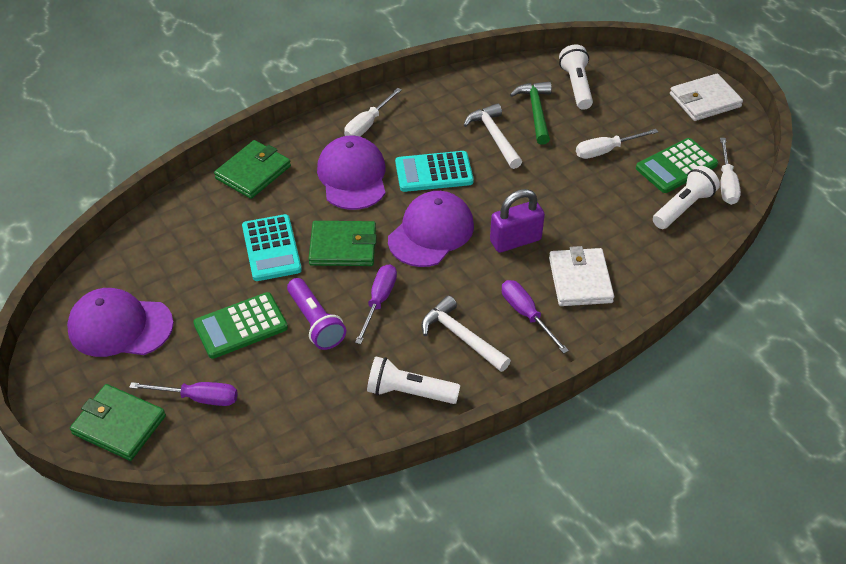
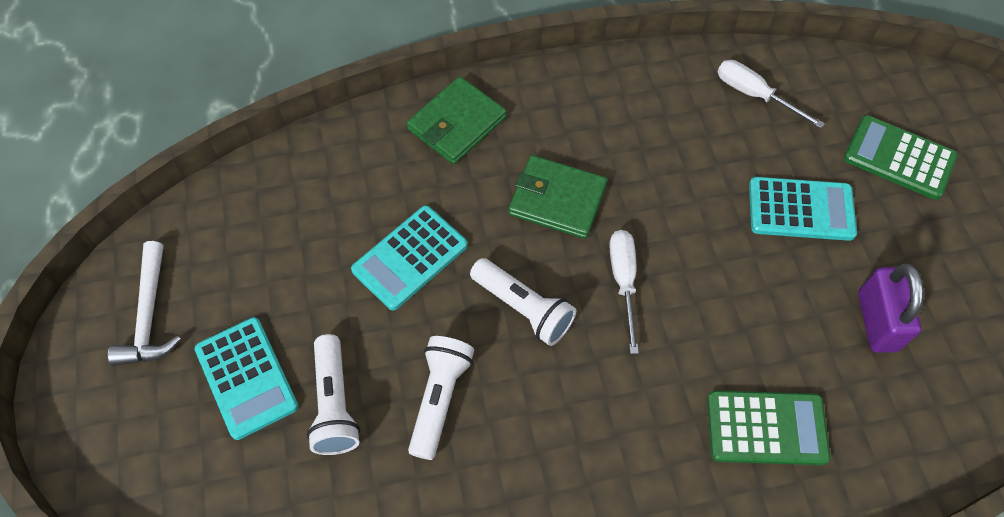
green hammer: [510,81,552,145] = 1 -> none = 0
green wallet: [70,384,166,461] [214,140,291,199] [309,221,377,266] = 3 -> [407,76,507,164] [509,155,608,239] = 2
purple cap: [67,288,174,357] [317,136,386,210] [388,191,474,267] = 3 -> none = 0
purple flashlight: [287,278,346,350] = 1 -> none = 0
purple screwdriver: [129,382,238,406] [355,264,397,344] [502,280,569,353] = 3 -> none = 0
turquoise calculator: [242,214,302,281] [395,151,474,192] = 2 -> [195,317,298,440] [351,205,468,310] [749,177,857,241] = 3
white hammer: [421,296,511,372] [464,103,522,169] = 2 -> [108,241,181,366] = 1
white screwdriver: [344,88,402,136] [576,129,658,159] [720,138,741,205] = 3 -> [609,230,639,354] [718,60,825,128] = 2
white wallet: [549,246,614,306] [670,74,743,121] = 2 -> none = 0

